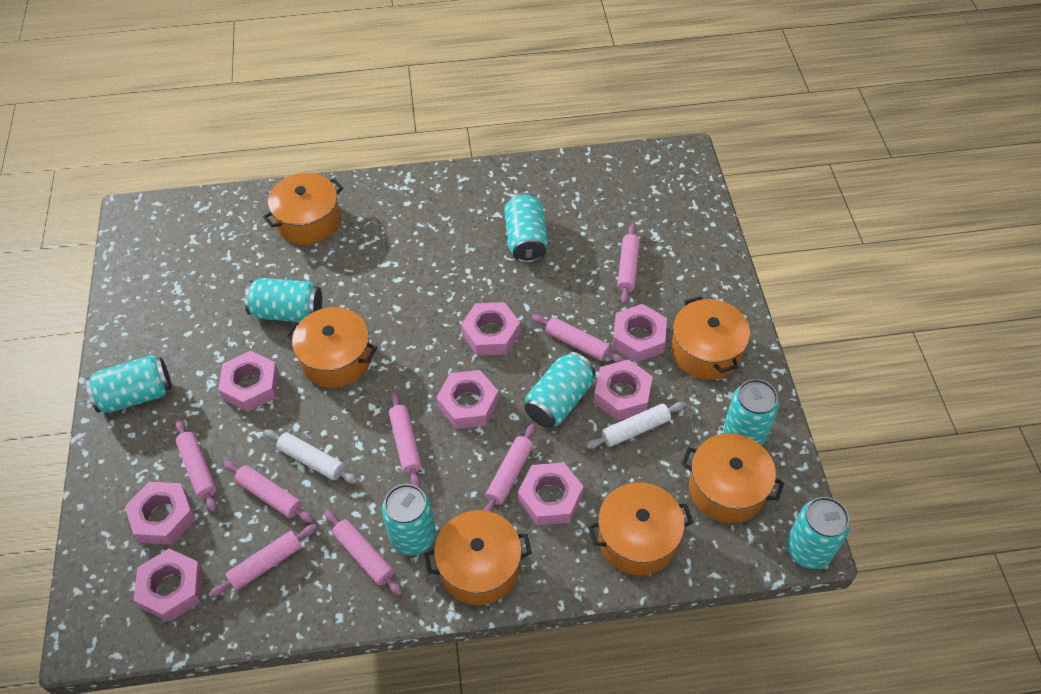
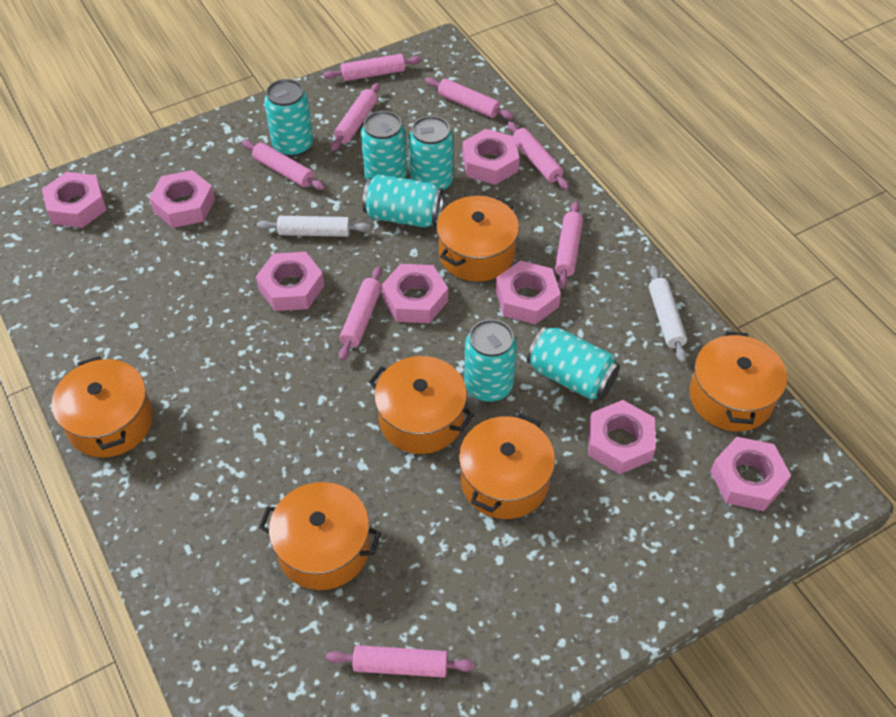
turquoise can: [86,355,172,413] [245,278,322,322] [382,484,436,555] [504,193,548,263] [525,352,596,428] [724,379,779,446] [787,497,850,569] = 7 -> [264,79,313,157] [361,111,407,180] [362,174,444,228] [409,116,453,191] [464,319,517,402] [527,326,620,400] = 6

